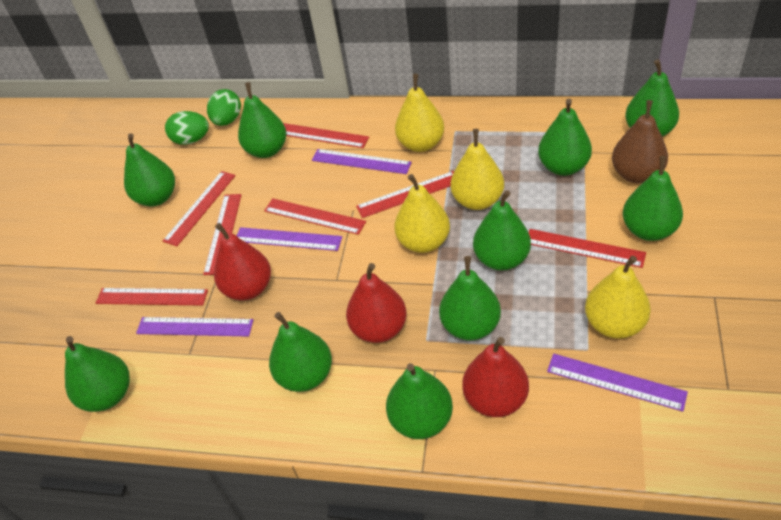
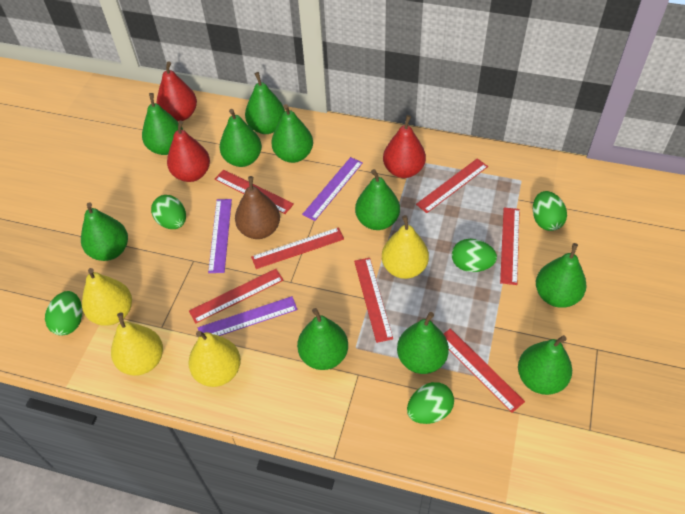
green egg: [165,111,209,145] [207,89,241,126] = 2 -> [45,291,82,335] [151,195,186,229] [407,382,454,424] [452,239,497,272] [533,191,567,231] = 5
purple ruler: [136,317,253,337] [237,227,342,251] [312,149,412,174] [547,353,688,412] = 4 -> [198,296,298,336] [208,199,232,273] [302,157,363,221] = 3

